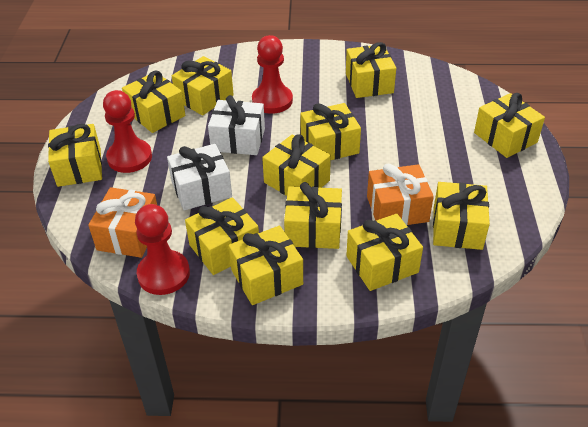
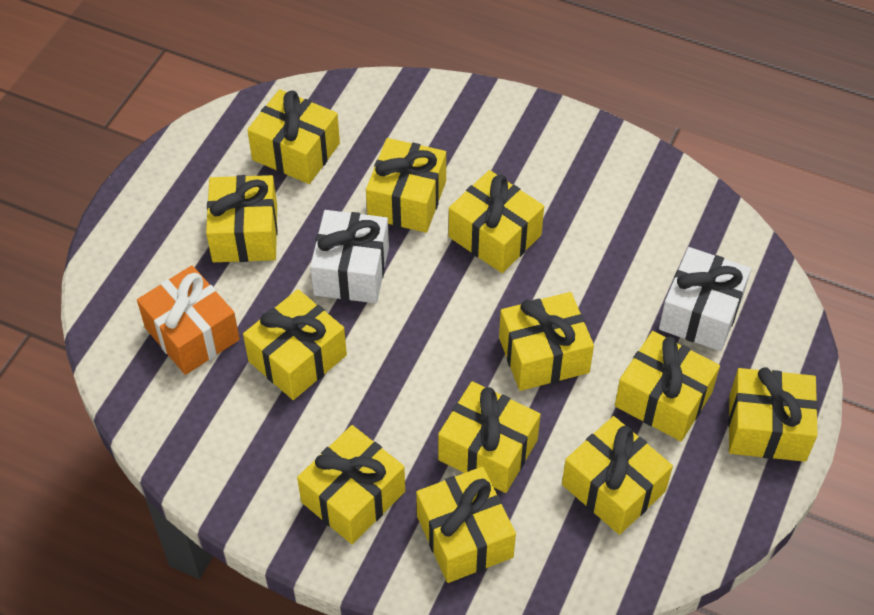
orange gift: [88,187,157,258] [367,164,434,225] = 2 -> [137,265,240,375] = 1
red pawn: [103,90,152,173] [135,204,190,295] [252,35,293,114] = 3 -> none = 0

